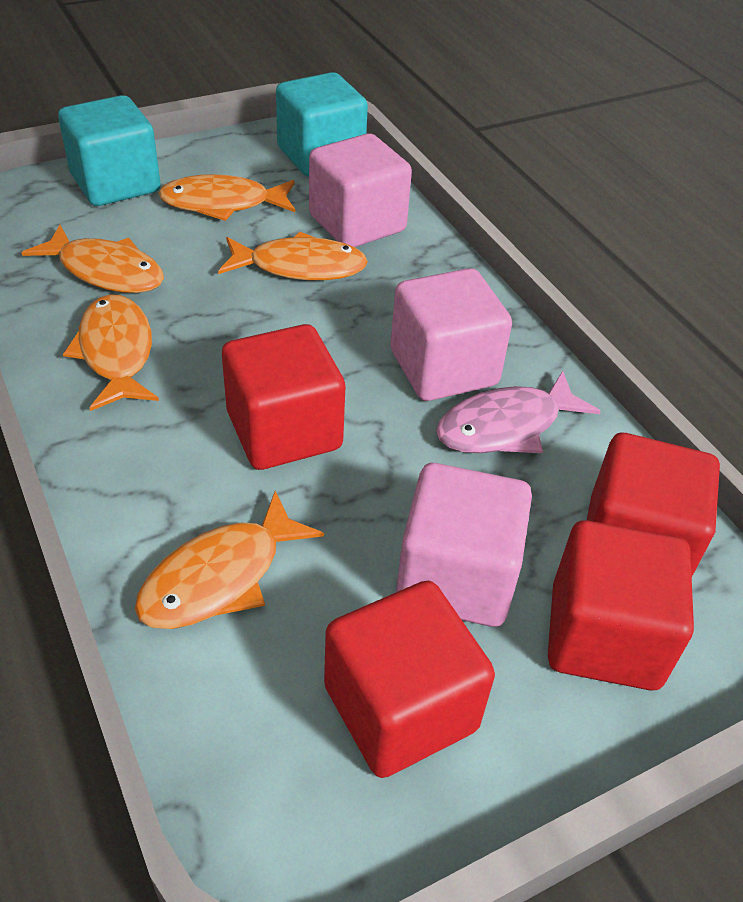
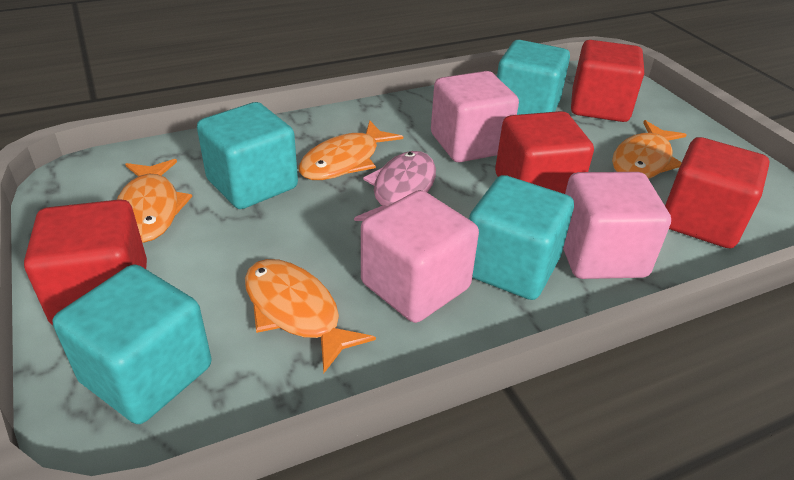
orange fish: [22,225,164,293] [63,294,159,411] [135,491,324,629] [158,174,295,221] [218,232,368,280] = 5 -> [117,159,192,243] [245,259,376,373] [299,120,403,180] [612,120,687,179] = 4
turquoise cube: [58,95,161,206] [276,72,368,176] = 2 -> [53,265,211,424] [197,102,298,209] [469,175,574,300] [497,40,570,115] = 4

